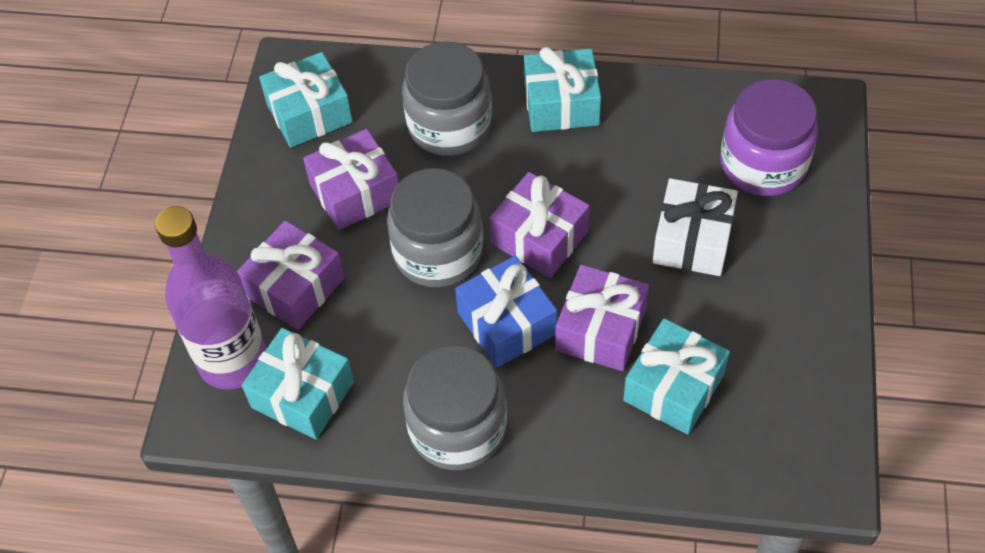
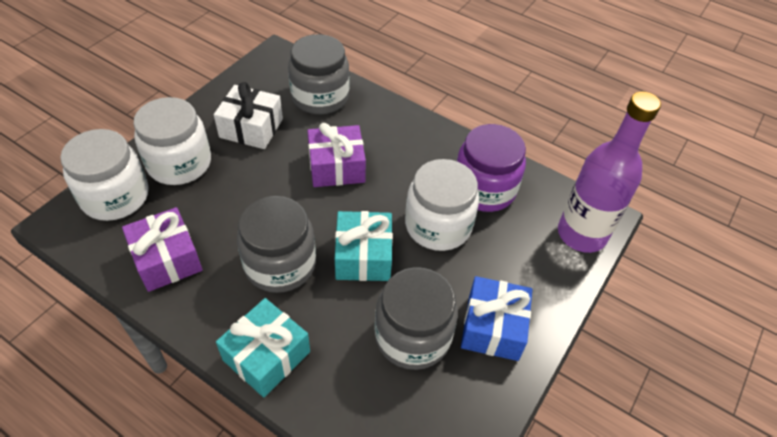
purple gift: [237,220,345,330] [303,129,399,230] [489,172,590,278] [555,264,649,371] = 4 -> [122,207,203,292] [307,123,366,187] = 2
turquoise gift: [242,328,354,439] [259,52,353,148] [524,47,601,132] [623,318,730,435] = 4 -> [216,298,310,397] [335,211,393,281] = 2
white jar: none = 0 -> [60,129,149,221] [133,97,211,185] [405,159,479,251] = 3

